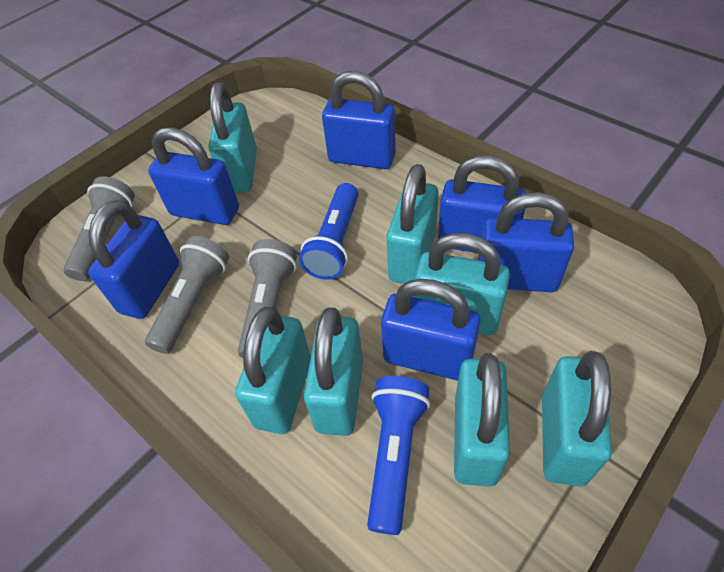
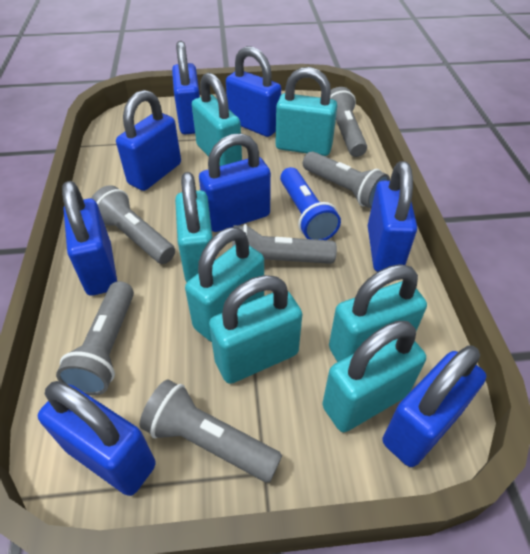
blue flashlight: [299,183,358,280] [367,376,430,535] = 2 -> [280,167,341,240] = 1
blue padlock: [88,200,179,319] [148,128,239,225] [322,71,396,169] [381,279,481,381] [438,155,526,253] [478,192,574,292] = 6 -> [38,381,156,496] [62,181,117,296] [116,90,181,191] [172,41,200,134] [199,133,271,232] [226,46,281,137] [368,161,417,272] [382,345,486,467] = 8
grey flashlight: [64,176,135,281] [145,236,229,354] [238,239,297,358] = 3 -> [56,281,134,396] [91,185,175,264] [140,380,282,483] [232,224,337,264] [303,151,390,209] [330,87,367,157] = 6

